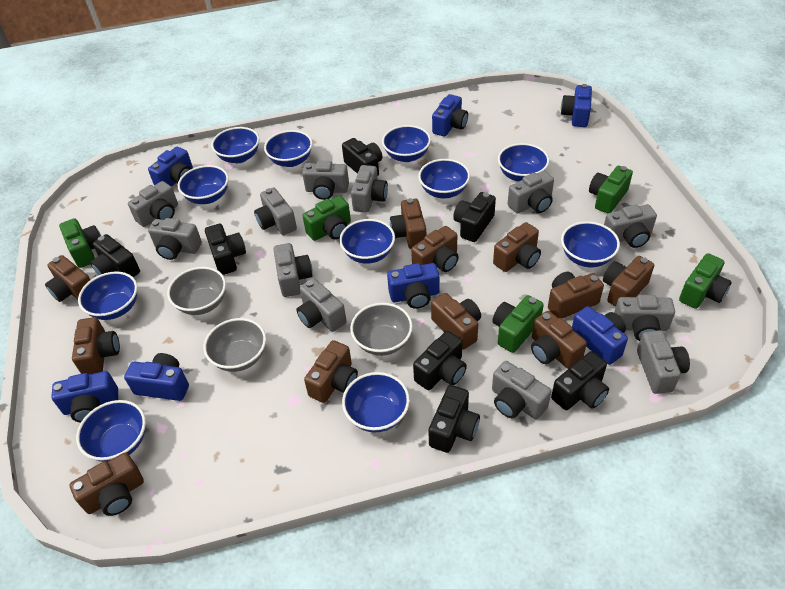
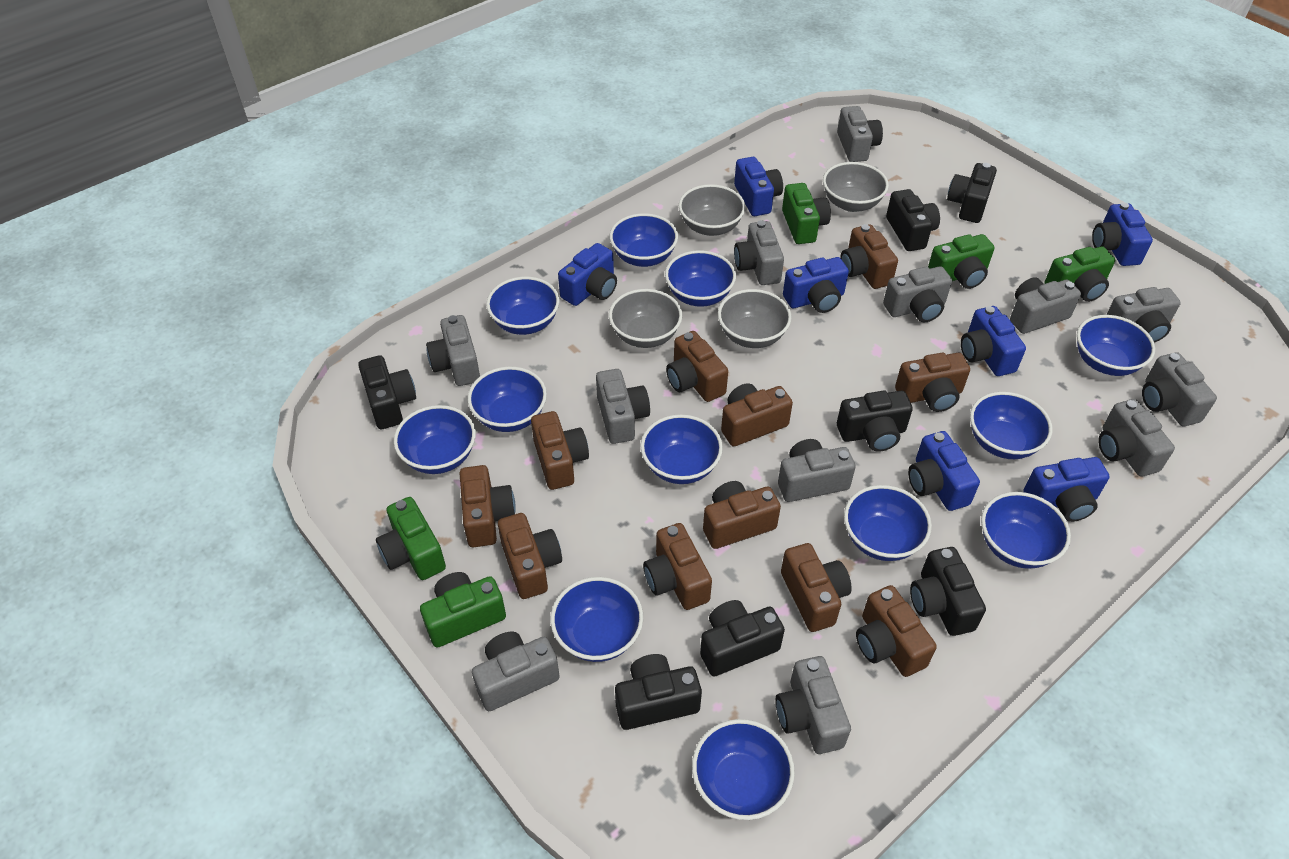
blue bowl: [76,400,146,462] [78,271,138,320] [178,165,229,204] [211,127,259,163] [264,130,313,167] [339,219,395,264] [342,372,410,432] [382,125,431,162] [418,159,470,198] [498,143,549,182] [561,221,620,267] = 11 -> [394,405,476,474] [468,366,547,432] [486,277,560,335] [550,577,643,662] [610,213,678,267] [641,414,723,484] [665,250,736,307] [692,719,795,820] [844,485,932,561] [970,392,1052,459] [981,492,1071,569] [1077,315,1155,376] = 12
grey bowl: [167,267,226,315] [204,318,266,372] [350,303,413,356] = 3 -> [609,289,683,348] [679,184,745,236] [718,289,792,348] [823,162,889,212] = 4

